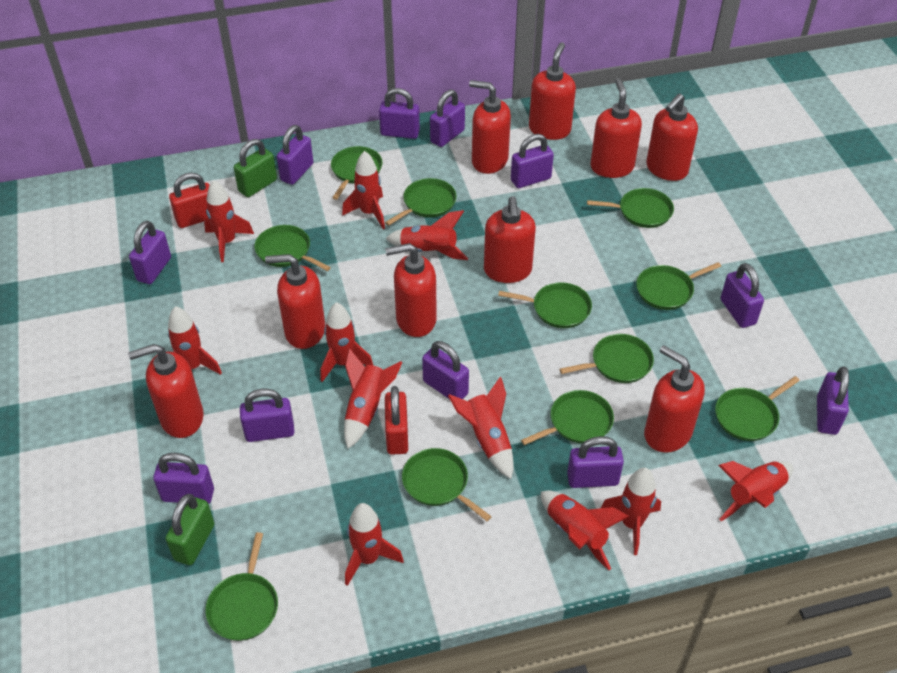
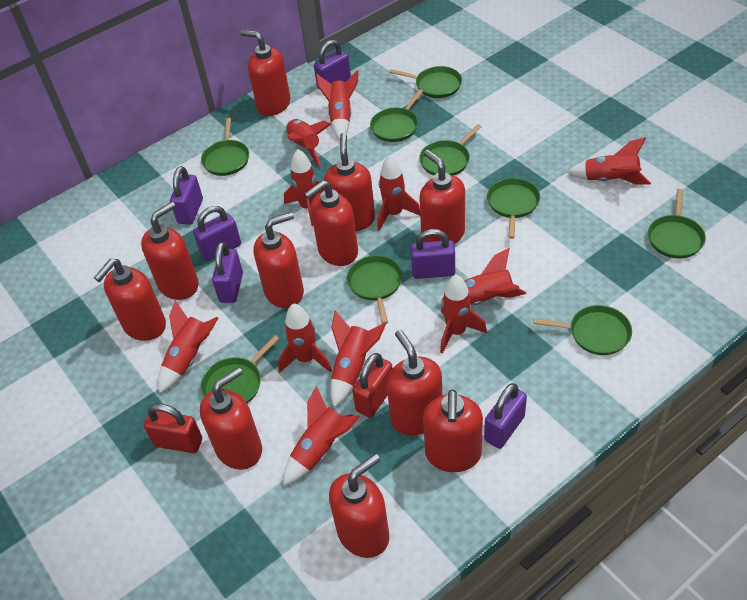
green padlock: [166,494,214,565] [234,139,277,197] = 2 -> none = 0
green pan: [205,532,278,641] [254,225,331,271] [331,146,383,200] [385,178,456,226] [402,448,492,521] [498,282,592,328] [521,390,614,445] [560,334,654,383] [587,188,674,228] [636,262,721,310] [715,376,800,441] = 11 -> [201,118,249,176] [201,335,279,403] [347,255,403,324] [370,89,423,142] [389,66,462,98] [419,124,482,176] [487,178,540,239] [533,305,632,355] [648,189,706,259] = 9
purple padlock: [129,221,171,284] [153,453,214,504] [240,389,295,442] [277,125,313,185] [379,88,420,139] [422,341,469,399] [430,90,465,147] [511,134,554,188] [567,436,624,488] [721,263,764,328] [817,367,849,435] = 11 -> [170,166,203,225] [193,206,241,261] [212,242,243,303] [314,40,351,88] [410,229,455,279] [484,383,527,449] = 6
red soap dispenser: [128,344,204,438] [265,254,325,349] [385,243,437,337] [469,80,511,174] [484,196,536,283] [529,42,576,140] [591,78,642,178] [644,345,705,453] [646,93,698,181] = 9 -> [94,259,166,341] [141,202,199,300] [200,367,262,470] [240,30,290,116] [254,212,304,308] [304,180,358,266] [324,133,375,231] [329,454,389,558] [387,330,443,435] [419,150,465,244] [423,389,483,472] = 11

